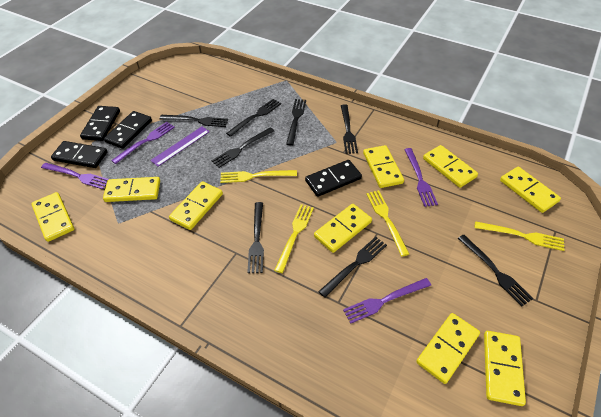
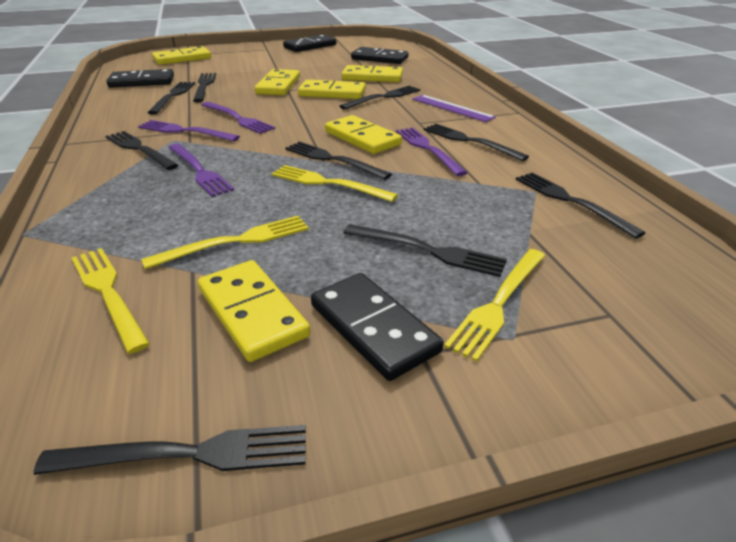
black fork: [160,115,228,127] [211,127,274,168] [226,99,281,137] [247,202,264,273] [286,99,306,146] [318,237,387,298] [341,104,358,154] [458,235,533,307] = 8 -> [34,425,306,475] [105,131,178,170] [147,82,195,115] [193,73,216,102] [285,141,392,180] [339,86,420,110] [343,224,507,277] [424,124,529,161] [516,172,645,239] = 9
yellow domino: [31,192,74,242] [103,177,160,202] [169,181,223,230] [314,204,372,253] [363,145,404,188] [416,313,480,384] [423,145,478,188] [484,331,526,406] [500,167,561,213] = 9 -> [152,46,211,65] [198,260,310,362] [255,69,300,95] [298,79,366,99] [325,115,402,154] [342,65,403,82] = 6

